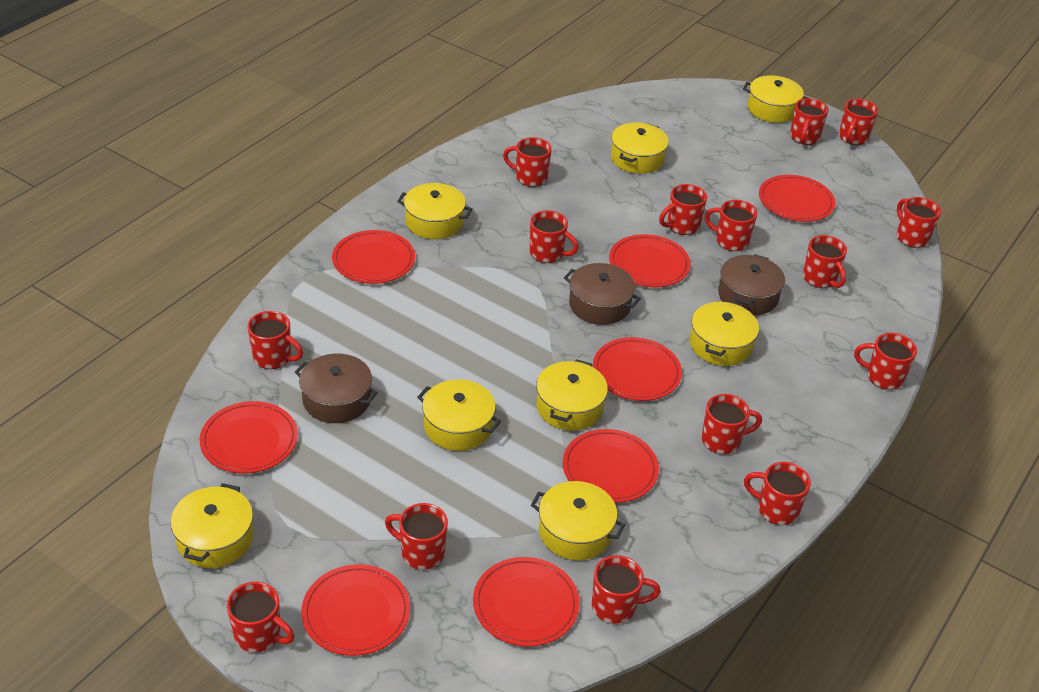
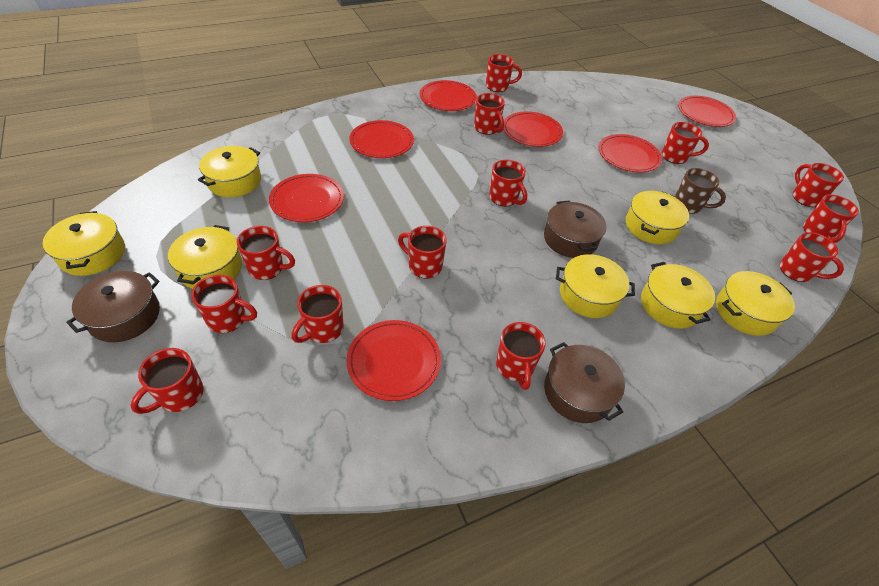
brown mug: none = 0 -> [675,168,726,214] = 1
red mug: [227,582,295,652] [247,311,303,369] [385,503,448,570] [503,137,552,187] [530,210,579,263] [592,555,661,624] [659,184,707,235] [702,394,762,454] [705,200,757,251] [744,462,811,525] [790,98,828,145] [803,235,847,288] [839,99,878,145] [854,333,917,390] [897,197,941,248] = 15 -> [130,348,204,414] [191,275,257,333] [237,226,295,280] [291,285,343,343] [398,226,447,278] [474,93,505,135] [486,54,522,92] [489,160,527,206] [496,322,546,390] [662,122,709,164] [780,232,844,282] [793,163,844,207] [803,195,859,243] = 13
red plate: [200,401,298,473] [301,564,410,656] [332,230,415,284] [473,557,580,647] [563,429,659,503] [593,337,682,401] [609,234,690,287] [759,175,835,222] = 8 -> [269,174,344,222] [347,320,441,401] [349,120,414,158] [419,80,477,111] [503,111,563,147] [598,134,662,172] [678,96,736,127] = 7
yellow pot: [170,483,254,568] [397,183,472,239] [417,379,501,451] [531,481,625,560] [536,359,608,431] [611,122,669,174] [690,301,759,366] [743,75,809,123] = 8 -> [43,211,125,276] [168,225,242,289] [198,146,261,197] [556,254,635,318] [626,191,689,244] [641,262,715,329] [716,271,795,336] = 7

